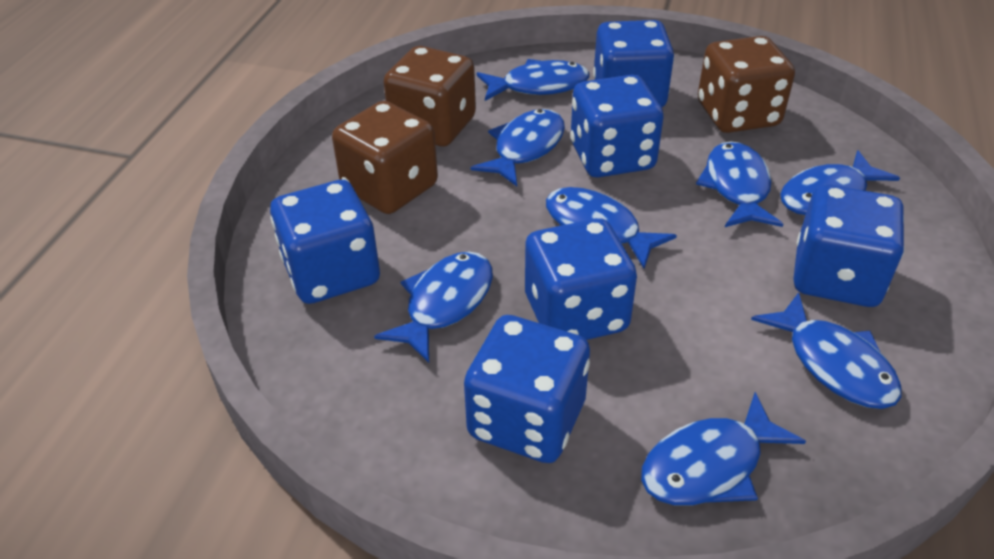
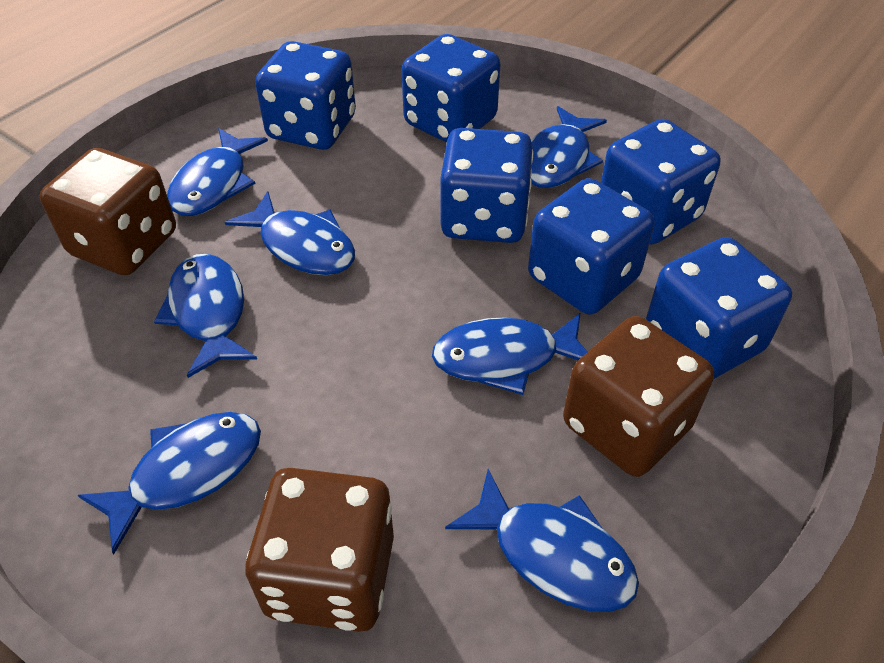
blue fish: [374,252,493,363] [471,109,565,186] [477,59,589,101] [546,187,677,269] [641,392,806,506] [696,141,783,227] [751,292,902,409] [780,150,900,215] = 8 -> [78,412,261,554] [154,254,257,378] [167,128,268,216] [225,191,355,275] [432,313,587,395] [445,469,639,612] [531,106,607,188] = 7

